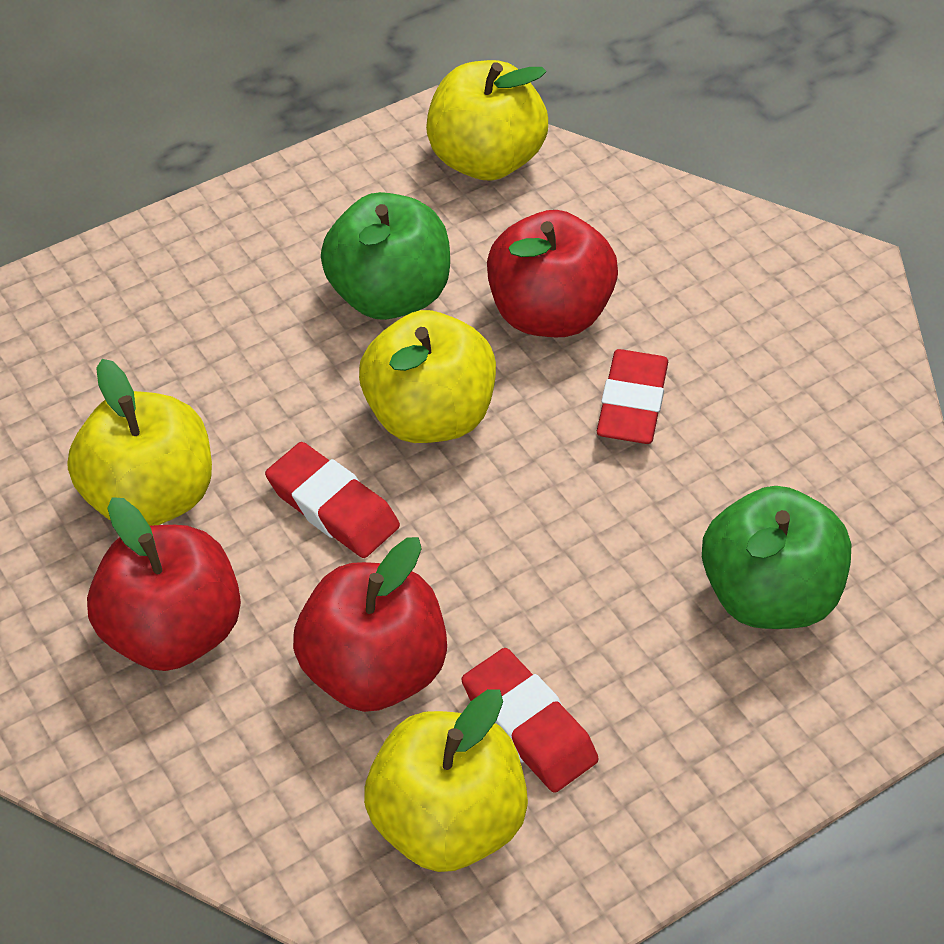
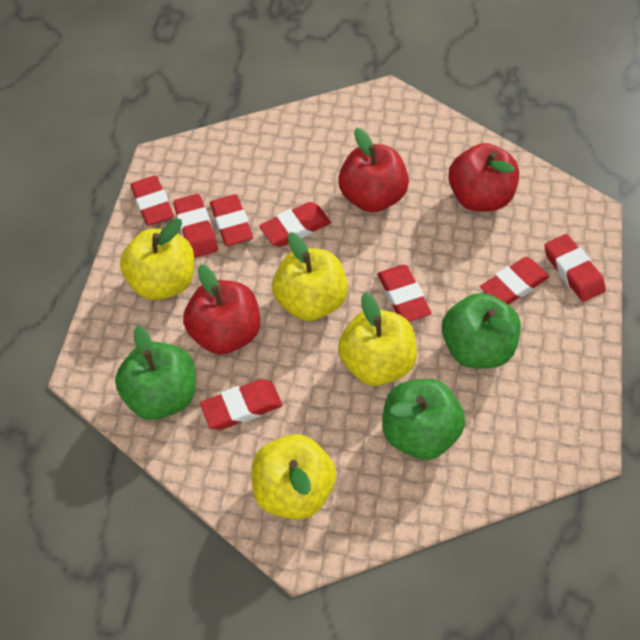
green apple: [321,192,450,320] [702,486,851,629] = 2 -> [115,325,196,420] [382,379,465,460] [442,293,521,368] = 3
red eraser: [265,442,400,558] [462,648,598,793] [597,349,668,444] = 3 -> [130,176,174,226] [174,194,218,258] [200,379,282,430] [210,194,253,246] [259,202,331,247] [377,265,431,322] [480,257,549,305] [544,234,606,302] = 8

